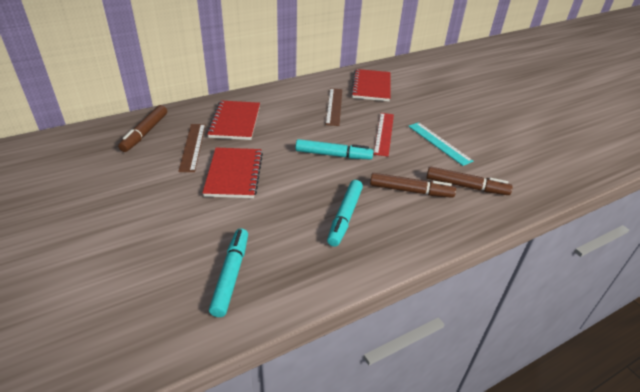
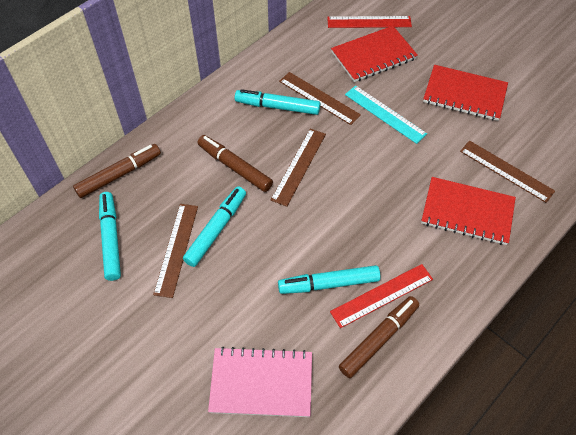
brown ruler: [178,124,205,172] [326,88,342,126] = 2 -> [153,204,198,298] [271,129,326,207] [279,72,361,125] [460,140,555,203] = 4
pink notebook: none = 0 -> [208,347,312,417] = 1
red ruler: [374,113,394,157] = 1 -> [327,16,412,28] [330,264,433,328] = 2
turquoise marker: [209,228,248,317] [296,139,373,160] [327,180,363,247] = 3 -> [99,192,121,281] [183,186,246,267] [235,89,320,115] [278,265,381,294] = 4

